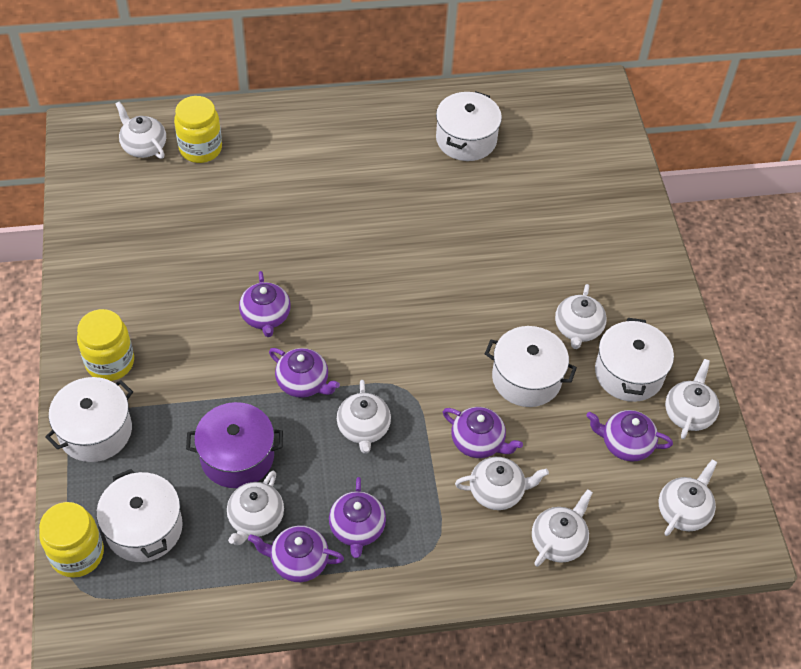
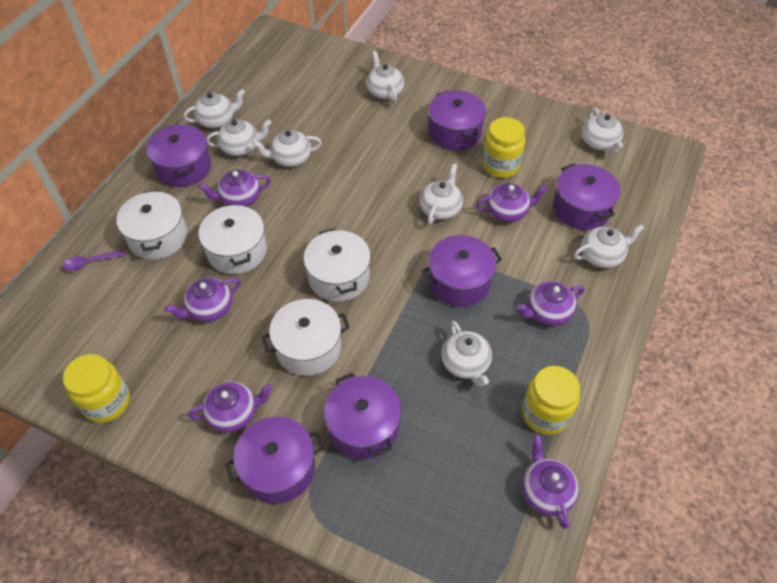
purple pot: [186,402,283,488] = 1 -> [146,124,211,187] [225,416,323,504] [324,373,401,460] [421,235,502,307] [429,90,486,150] [553,164,620,230] = 6
purple spoon: none = 0 -> [63,250,126,271] = 1
white pot: [45,377,133,462] [96,469,183,562] [436,91,502,161] [485,326,577,407] [595,318,674,402] = 5 -> [116,190,187,260] [198,204,267,274] [262,299,350,376] [304,228,371,302] = 4

